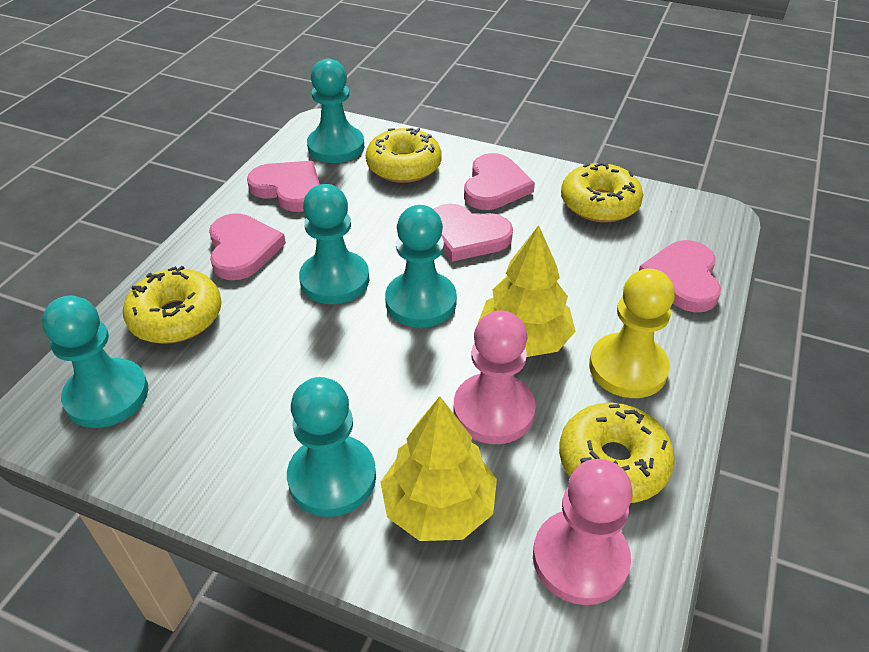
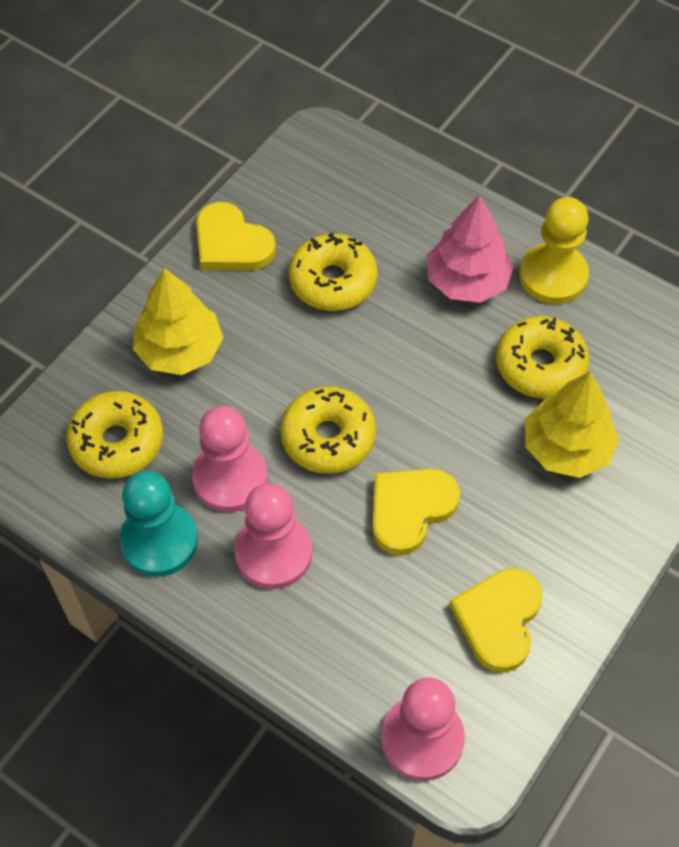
pink heart: [209,213,286,280] [247,161,320,212] [433,204,513,262] [464,153,535,210] [639,240,721,312] = 5 -> none = 0
pink pawn: [454,310,536,444] [533,459,633,605] = 2 -> [192,406,268,512] [234,483,312,589] [381,678,465,781] = 3
pink tree: none = 0 -> [427,195,514,303] = 1
turquoise pawn: [42,295,148,428] [287,377,376,517] [299,184,369,304] [307,59,364,163] [385,205,457,328] = 5 -> [120,471,198,577] = 1
yellow heart: none = 0 -> [196,202,276,270] [372,469,460,556] [449,568,542,673] = 3

